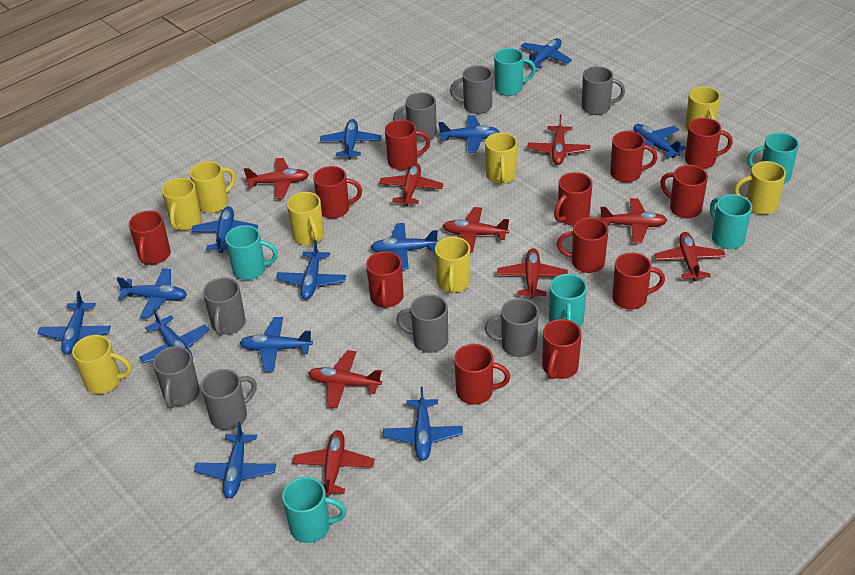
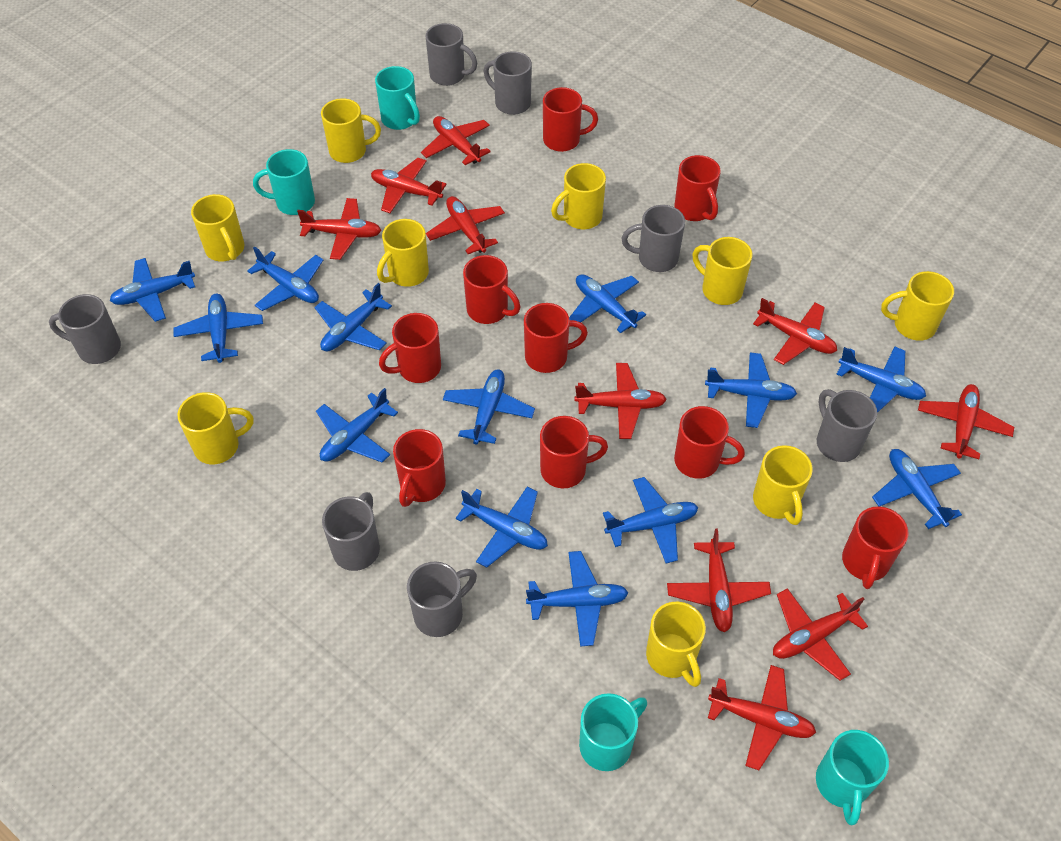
grey mug: [153,346,200,409] [201,369,257,430] [203,277,246,336] [393,92,437,142] [396,294,448,353] [450,65,493,114] [485,298,539,357] [582,66,625,115] = 8 -> [49,294,121,364] [322,492,380,571] [407,561,477,637] [425,23,477,86] [484,51,532,115] [622,205,685,272] [817,389,877,462] = 7
red mug: [129,211,171,265] [313,166,362,219] [366,251,404,308] [385,120,430,170] [454,344,510,405] [542,319,582,379] [554,172,593,226] [557,217,609,273] [610,131,657,183] [612,253,665,310] [660,165,708,218] [685,118,733,169] = 12 -> [379,313,441,383] [393,429,446,507] [463,255,520,324] [524,303,588,373] [540,416,608,488] [543,87,598,152] [674,155,721,221] [674,406,745,479] [842,506,908,589] = 9
red plane: [244,158,309,199] [293,430,375,497] [308,350,382,409] [379,163,444,206] [443,207,509,253] [497,248,568,299] [527,115,590,165] [599,198,667,243] [654,232,726,281] = 9 -> [297,198,382,260] [371,158,447,213] [421,116,491,165] [426,196,505,254] [575,363,667,439] [667,529,771,633] [708,665,816,770] [753,298,837,365] [773,588,868,681] [918,384,1014,459] = 10
turquoise mug: [225,225,278,280] [282,477,346,543] [494,48,536,96] [549,274,587,327] [710,194,752,249] [748,133,799,184] = 6 -> [253,149,315,215] [375,66,420,130] [579,693,647,771] [816,730,889,825] = 4
yellow mug: [72,335,132,394] [162,178,202,230] [190,161,236,213] [287,192,324,245] [435,237,470,293] [485,132,517,184] [685,86,721,131] [734,161,786,215] = 8 -> [177,392,254,464] [191,194,245,261] [321,98,381,163] [377,219,429,287] [551,163,606,229] [646,602,706,687] [692,237,752,305] [753,445,813,525] [881,271,954,341] = 9

